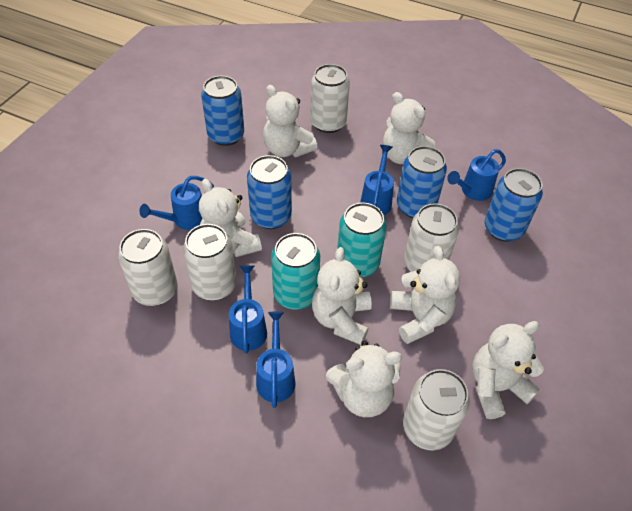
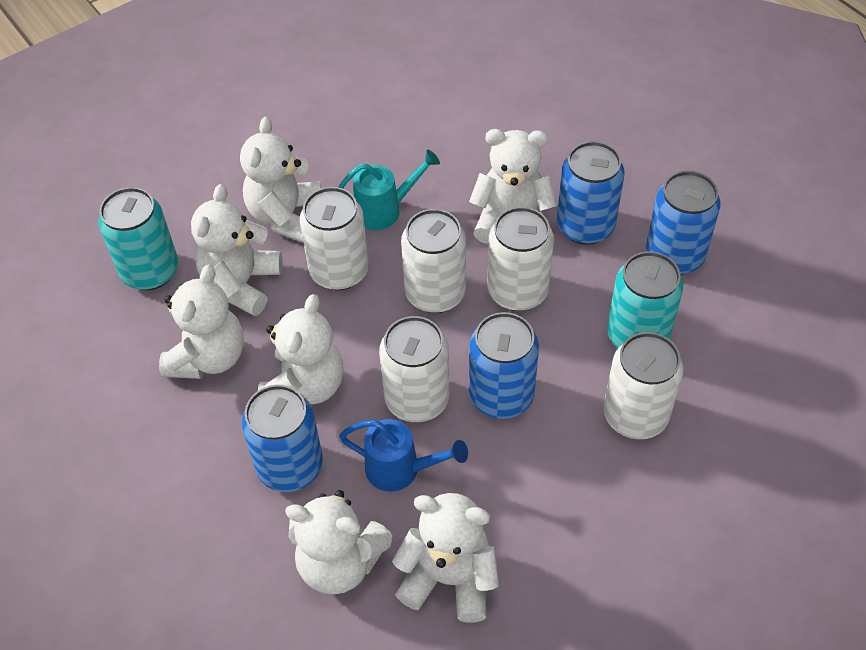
blue watering can: [140,176,214,230] [229,265,267,354] [256,311,296,408] [360,145,394,215] [447,149,506,201] = 5 -> [339,419,468,492] = 1
turquoise watering can: none = 0 -> [338,149,440,230] = 1

